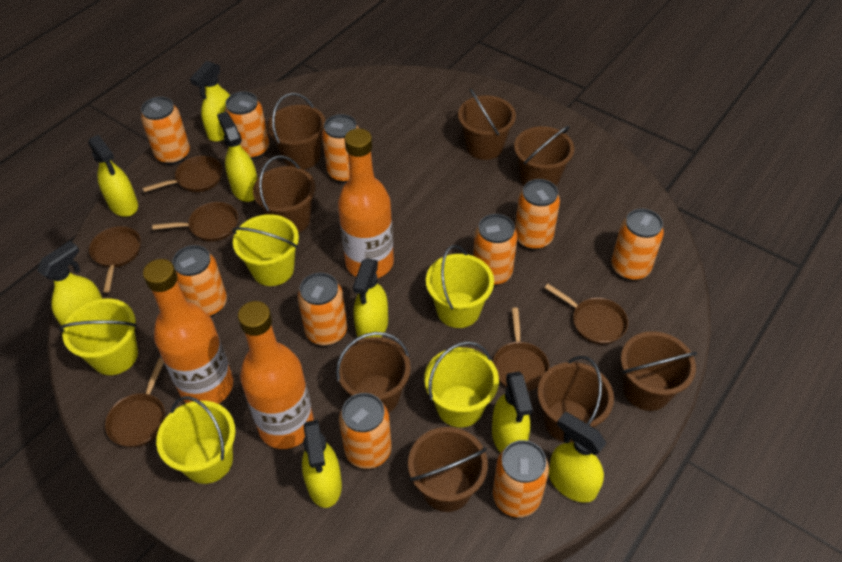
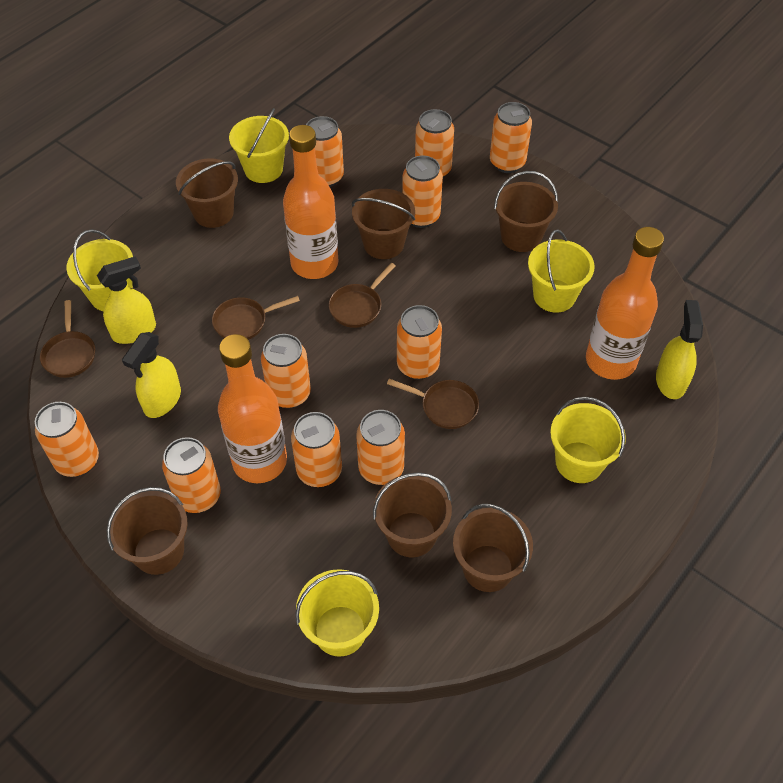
brown bucket: [253,156,316,233] [267,93,326,169] [336,332,411,413] [408,427,488,512] [458,89,516,160] [514,126,574,186] [537,356,614,443] [621,331,697,411] = 8 -> [107,487,188,575] [176,158,238,228] [352,189,415,259] [373,472,452,557] [453,504,533,592] [494,171,558,252] = 6
brown pan: [89,226,141,293] [105,358,165,448] [143,156,223,192] [152,202,238,242] [493,308,550,391] [545,284,628,345] = 6 -> [40,300,95,378] [212,296,300,340] [329,263,395,328] [387,379,479,429] = 4
yellow spray bottle: [37,241,102,326] [88,135,138,217] [190,61,230,141] [217,112,257,202] [302,420,342,508] [353,258,388,338] [492,371,533,453] [549,412,606,503] = 8 -> [97,256,156,344] [122,332,181,418] [656,300,703,399] = 3

